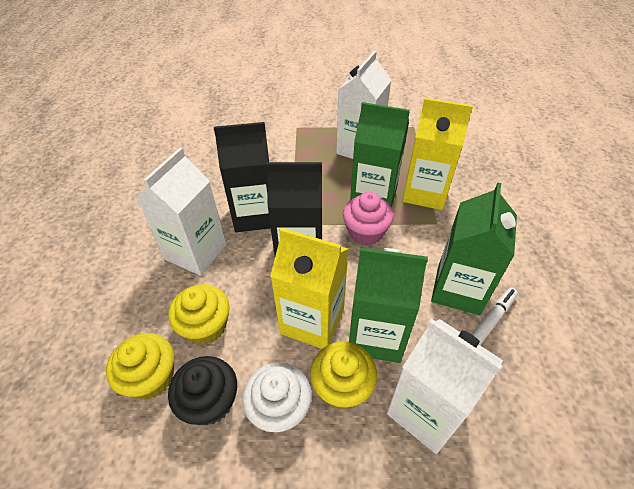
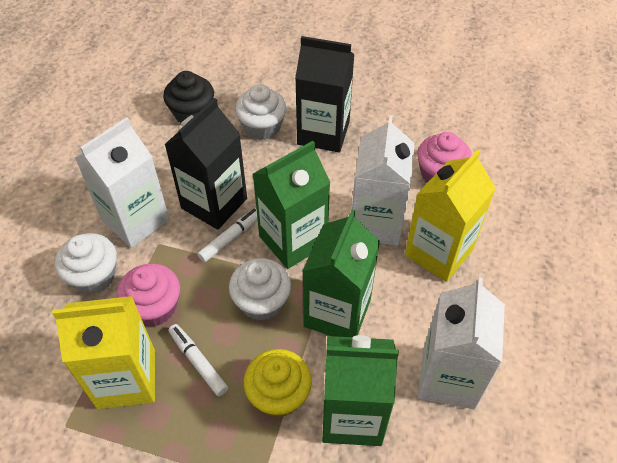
pink cupcake: [343,192,393,246] = 1 -> [117,264,180,326] [417,132,472,183] = 2
white cupcake: [242,362,312,433] = 1 -> [55,233,117,294] [229,258,291,321] [235,84,287,140] = 3
white marker: [472,288,518,345] = 1 -> [169,324,228,396] [197,208,258,262] = 2
yellow cupcake: [106,333,174,399] [168,284,230,345] [310,342,377,409] = 3 -> [244,349,312,417] = 1

